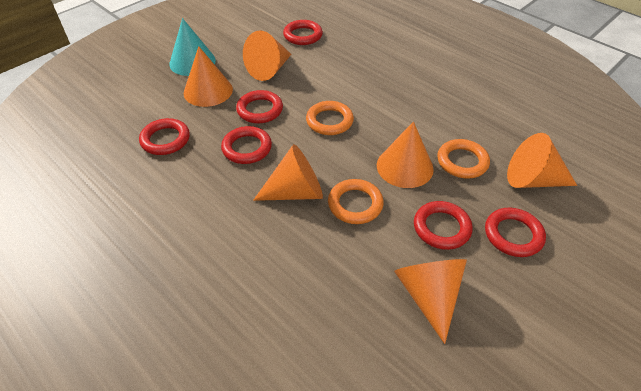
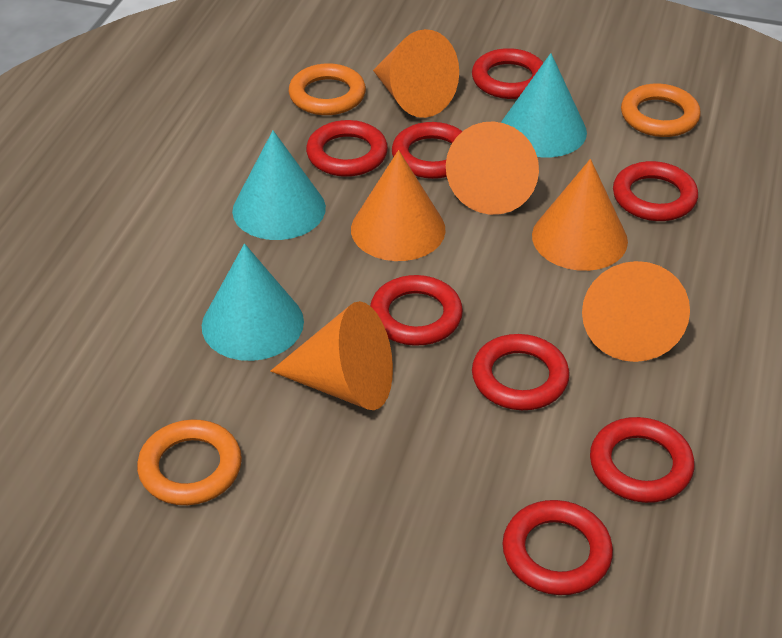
red ring: [139,118,190,155] [221,126,272,164] [236,90,283,123] [283,20,323,45] [414,201,473,250] [485,208,546,257] = 6 -> [306,120,388,177] [370,275,463,346] [392,122,462,179] [472,48,544,99] [472,334,570,410] [502,500,613,595] [590,417,694,503] [613,161,698,221] = 8
turquoise cone: [169,18,216,76] = 1 -> [202,244,304,361] [232,130,326,240] [501,53,587,157] = 3

